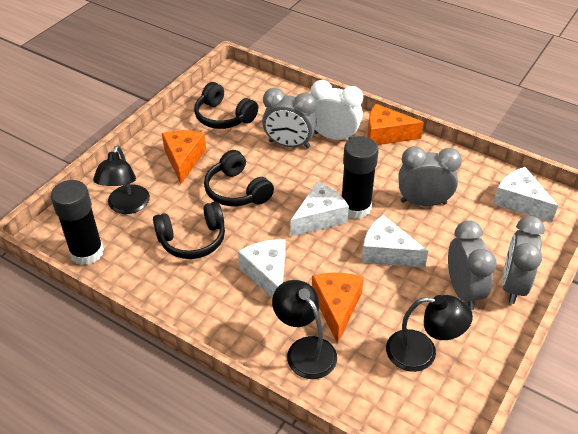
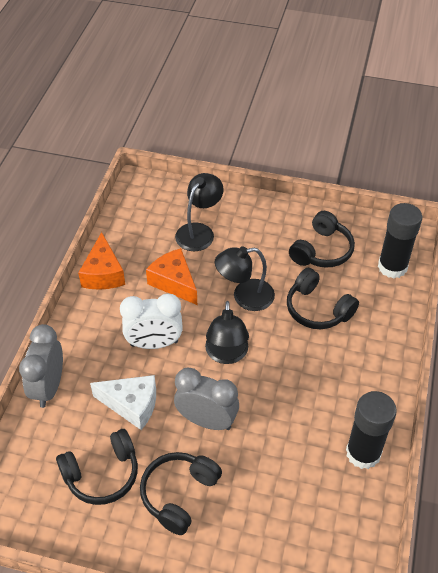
black headphones: [153,201,225,259] [194,82,258,129] [204,150,274,206] = 3 -> [56,429,138,505] [140,452,222,535] [287,268,359,329] [289,211,355,268] = 4
grey clock: [262,88,317,149] [398,146,462,206] [448,220,497,310] [502,216,545,304] = 4 -> [19,324,63,408] [174,367,239,430] = 2
orange cheese: [162,130,206,184] [312,273,364,344] [367,104,424,145] = 3 -> [78,232,125,290] [146,248,197,305] = 2
white cheese: [238,239,285,298] [291,181,349,236] [362,215,428,268] [493,167,558,223] = 4 -> [90,375,156,430] = 1

